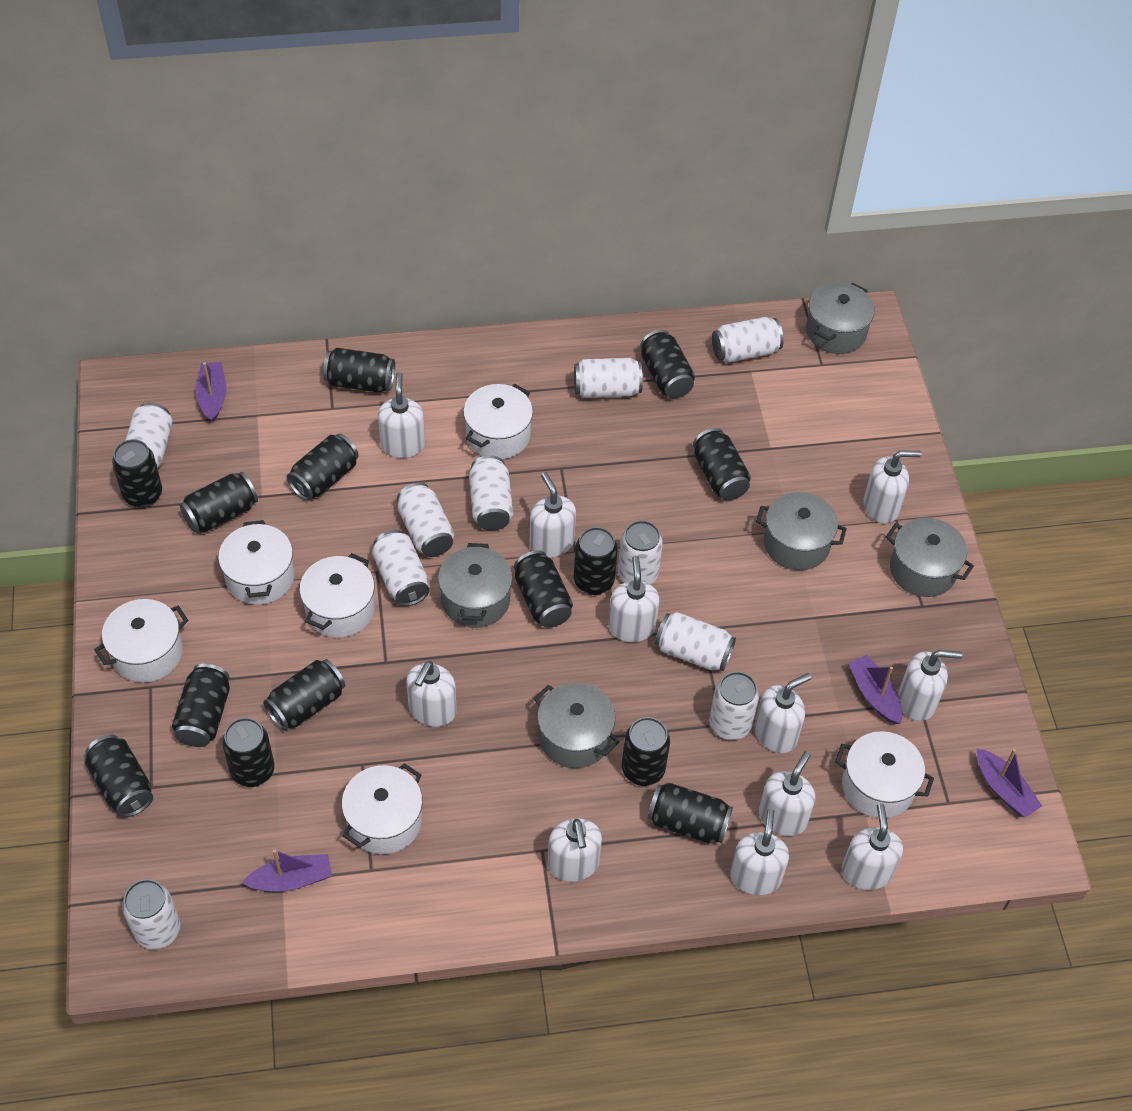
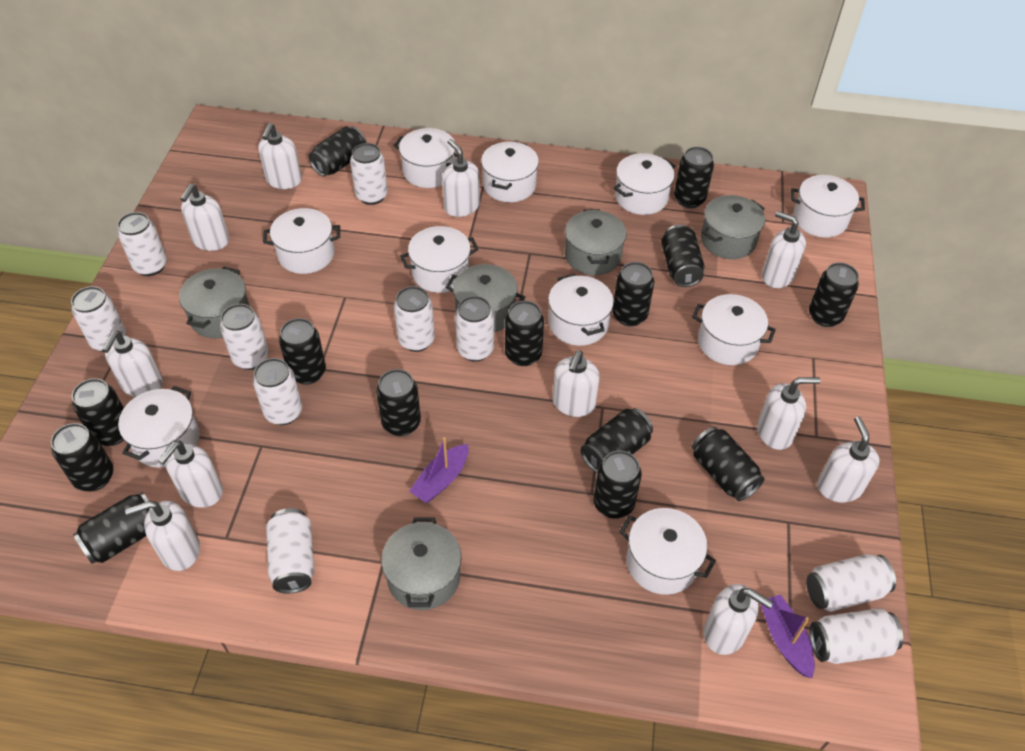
purple boat: [196,362,226,422] [242,849,332,892] [849,655,903,724] [977,748,1042,817] = 4 -> [409,437,469,503] [761,594,815,678] = 2
white pot: [94,599,188,683] [218,520,294,605] [299,553,375,638] [342,763,423,854] [463,384,533,459] [835,731,934,818] = 6 -> [118,386,200,468] [263,208,340,274] [393,128,457,188] [400,226,479,293] [481,141,539,202] [548,274,614,346] [614,153,675,215] [619,508,716,595] [692,294,776,365] [791,175,865,238] = 10

